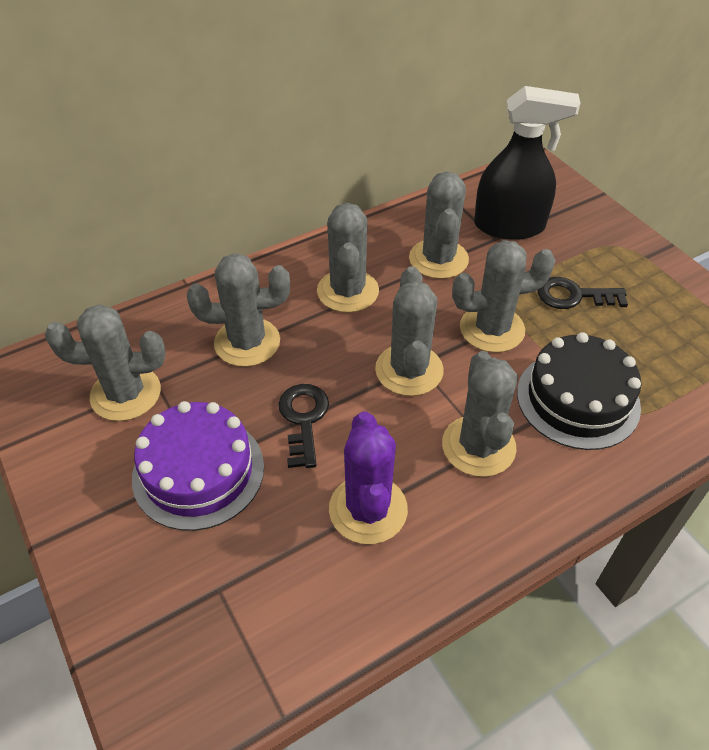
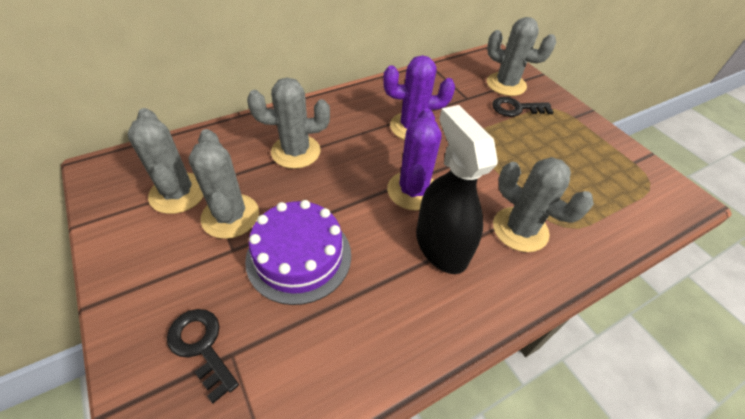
black cake: [517,332,641,450] = 1 -> none = 0
grey cactus: [45,304,165,421] [187,253,290,367] [317,203,379,313] [375,266,444,396] [409,172,469,279] [442,351,518,477] [452,240,555,353] = 7 -> [127,108,204,214] [188,129,259,239] [247,77,330,169] [487,17,556,96] [493,157,594,252] = 5
purple cactus: [329,411,408,544] = 1 -> [383,55,455,140] [387,108,442,211] = 2

